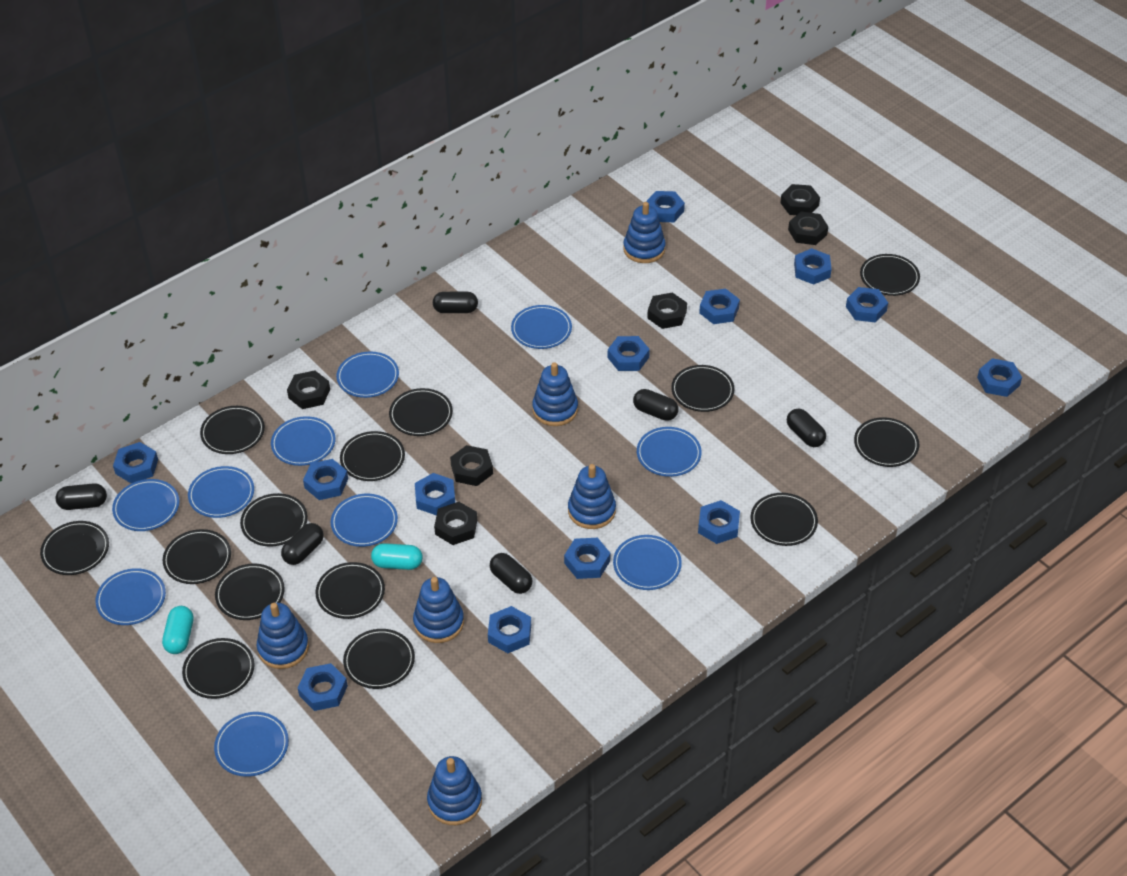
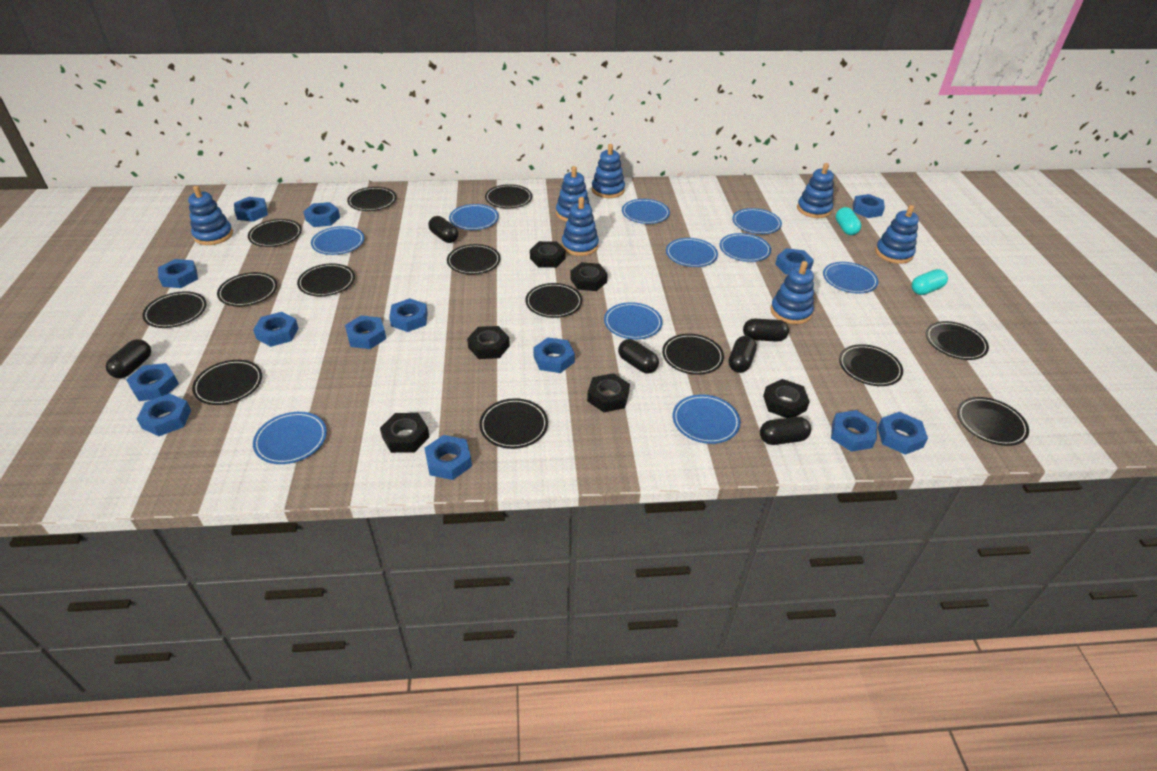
blue nut: [113,442,158,483] [298,663,348,711] [303,459,348,500] [415,473,455,516] [488,606,531,653] [564,538,610,579] [608,336,650,371] [646,191,685,222] [698,500,740,544] [699,289,740,324] [794,248,832,285] [846,287,888,322] [977,358,1022,397] = 13 -> [126,363,179,401] [137,393,191,436] [158,259,198,288] [234,197,268,222] [253,312,298,347] [303,202,340,227] [345,315,386,349] [389,298,428,332] [424,435,472,480] [533,338,575,373] [775,248,814,275] [831,410,877,452] [853,194,885,218] [877,412,928,455] = 14
blue stacking toy: [257,603,309,669] [413,577,464,643] [427,756,482,825] [532,362,578,426] [568,464,616,529] [623,202,666,263] = 6 -> [188,186,233,245] [556,166,590,222] [562,197,599,256] [592,144,625,198] [770,261,814,325] [797,163,834,218] [875,205,919,264] = 7

